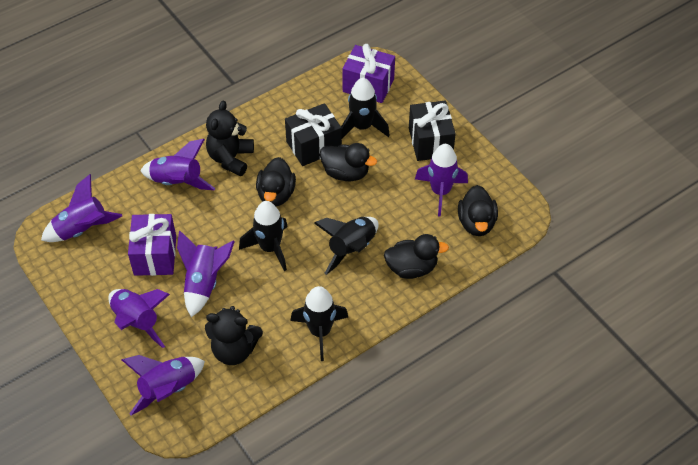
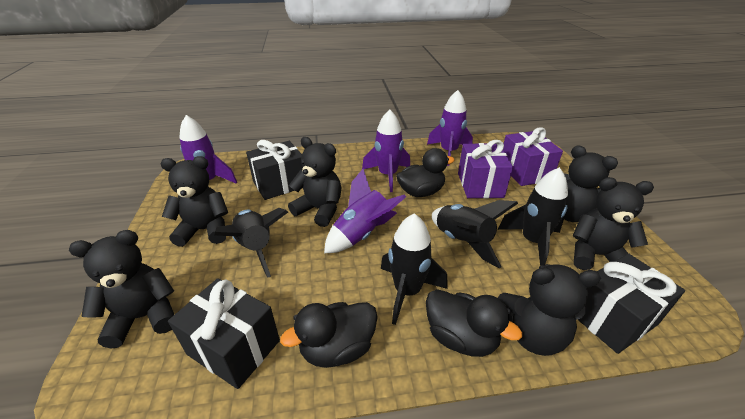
black duck: [256,157,296,207] [320,143,377,181] [384,234,449,279] [458,185,498,236] = 4 -> [280,302,377,368] [396,148,455,197] [426,289,522,357] = 3
black gift: [285,103,342,166] [409,100,456,161] = 2 -> [168,278,280,389] [246,140,303,200] [577,254,685,354] = 3
black teddy bear: [205,306,263,365] [206,101,254,176] = 2 -> [69,230,174,348] [161,156,228,247] [288,137,341,227] [498,264,601,356] [563,145,618,222] [573,177,654,270] = 6
purple rocket: [41,174,122,242] [108,289,170,348] [122,355,205,415] [141,139,215,190] [177,231,235,317] [415,144,468,217] = 6 -> [179,115,237,184] [324,169,406,253] [362,110,410,192] [427,90,473,166] = 4

